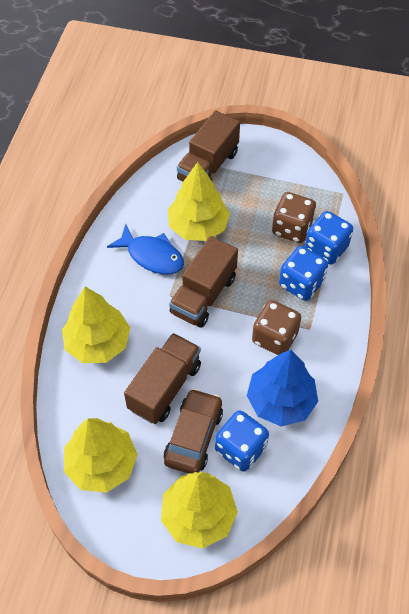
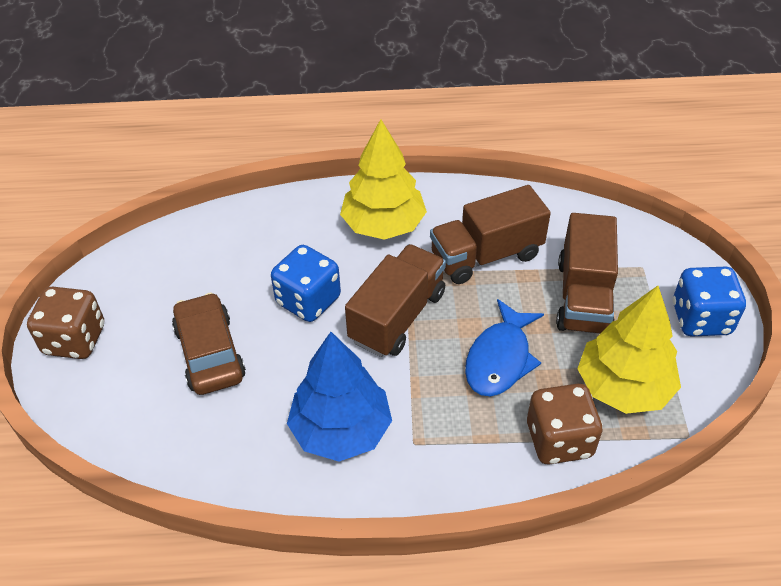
blue dice: [215,410,269,472] [279,246,328,301] [305,211,353,265] = 3 -> [271,245,341,322] [672,267,746,336] = 2
yellow tree: [62,287,130,363] [64,418,138,493] [161,472,238,548] [168,162,230,241] = 4 -> [340,119,427,240] [577,286,681,414] = 2

